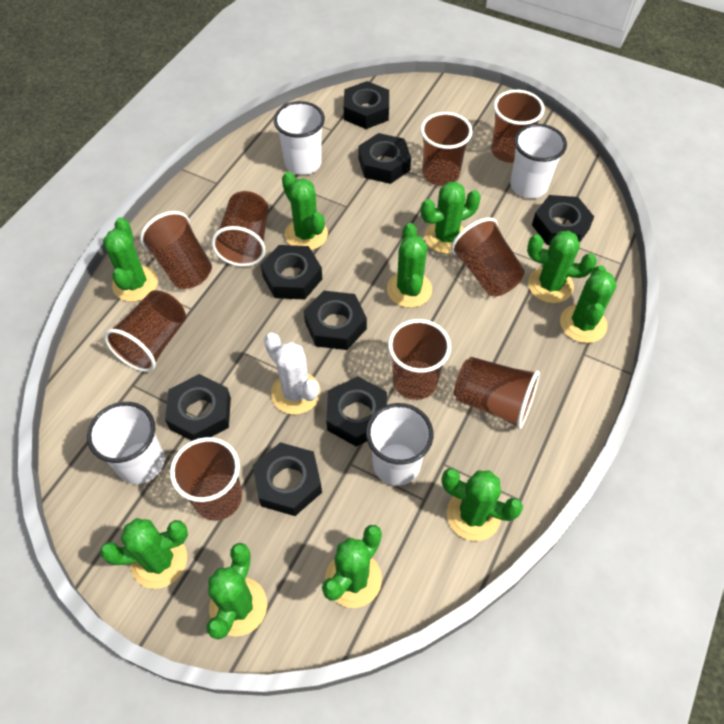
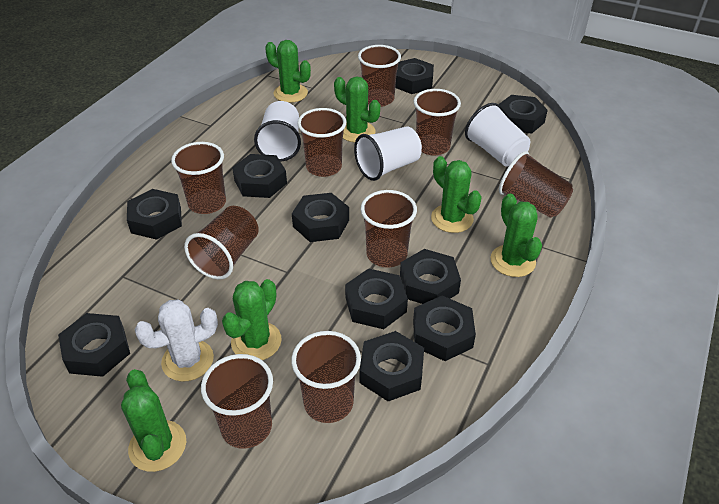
black nut: [165,374,231,441] [253,442,322,516] [261,245,322,300] [304,291,367,350] [326,376,387,446] [344,81,389,129] [358,133,411,184] [532,195,594,245] = 8 -> [58,313,130,377] [127,189,182,240] [232,154,287,198] [292,193,349,242] [345,268,408,329] [359,331,424,401] [395,58,434,94] [400,249,461,304] [413,296,476,361] [498,95,548,134] = 10
green cactus: [100,518,188,589] [103,217,158,302] [206,543,267,640] [282,172,328,250] [322,525,382,608] [387,223,432,308] [421,181,481,254] [442,468,523,541] [527,231,597,303] [560,265,617,343] = 10 -> [121,369,186,472] [222,279,282,360] [265,40,311,103] [334,76,380,143] [431,156,482,233] [491,194,542,277] = 6
white cup: [87,402,165,484] [274,101,325,175] [366,403,434,486] [510,124,567,198] = 4 -> [254,101,301,162] [354,126,422,181] [465,103,530,166] = 3

